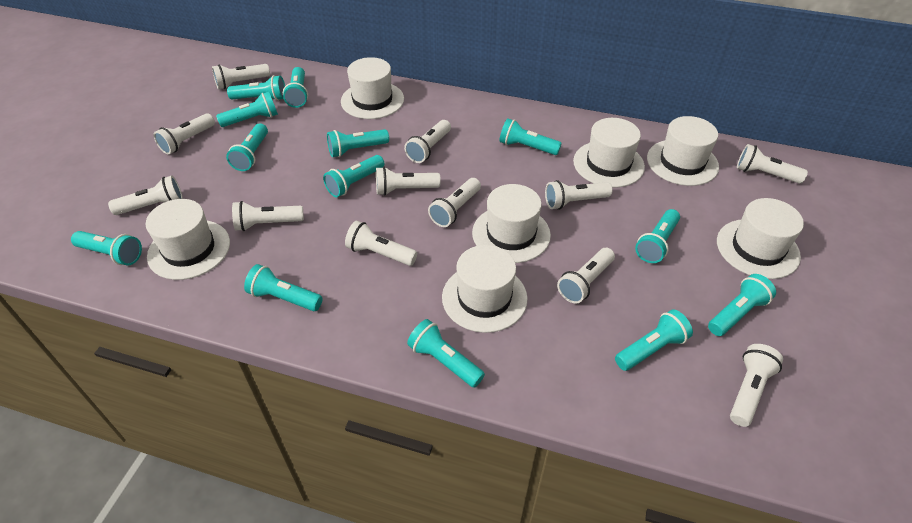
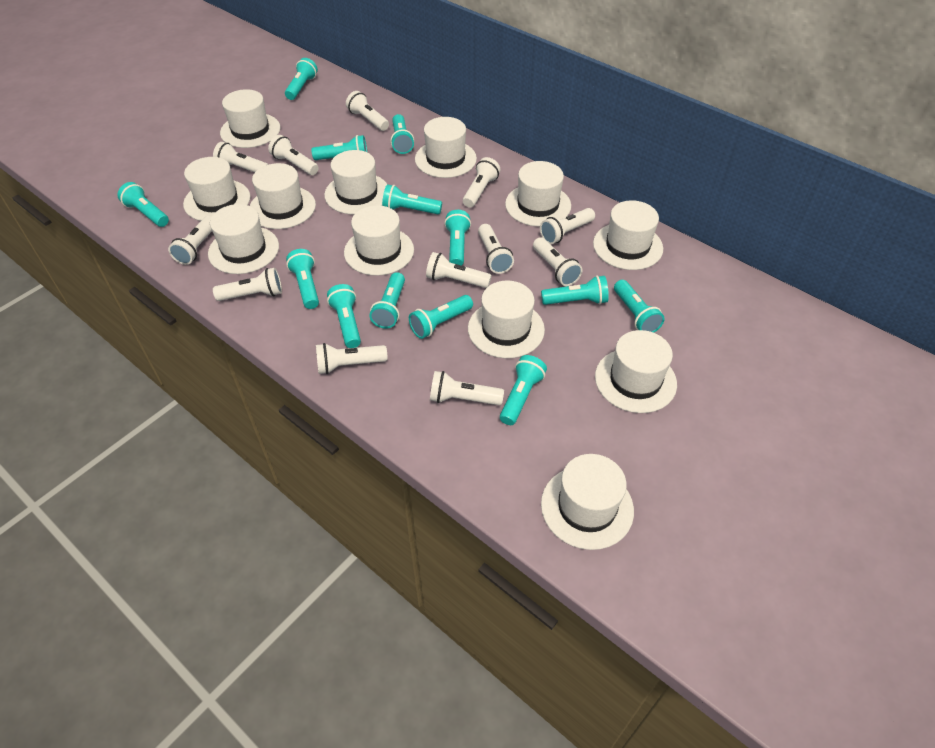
white hat: [146,199,230,280] [341,57,404,119] [442,245,528,333] [472,184,551,263] [573,118,645,188] [647,116,719,186] [717,198,804,279] = 7 -> [183,157,250,221] [208,204,279,274] [220,89,280,148] [250,163,316,229] [324,150,387,214] [344,205,414,276] [415,117,477,178] [468,281,545,358] [505,161,571,227] [541,454,634,550] [593,200,663,270] [595,330,677,413] = 12

